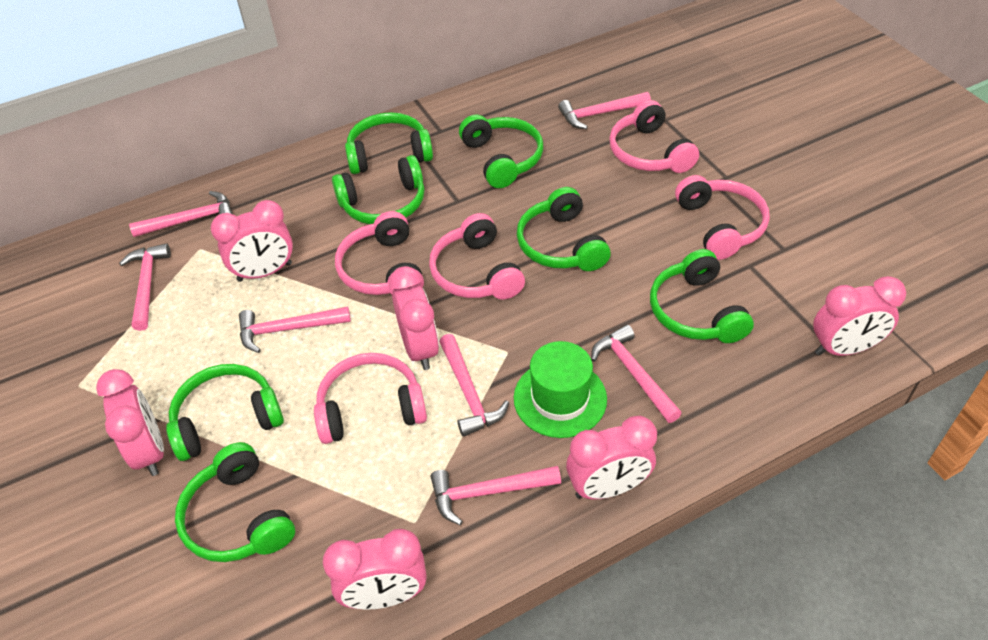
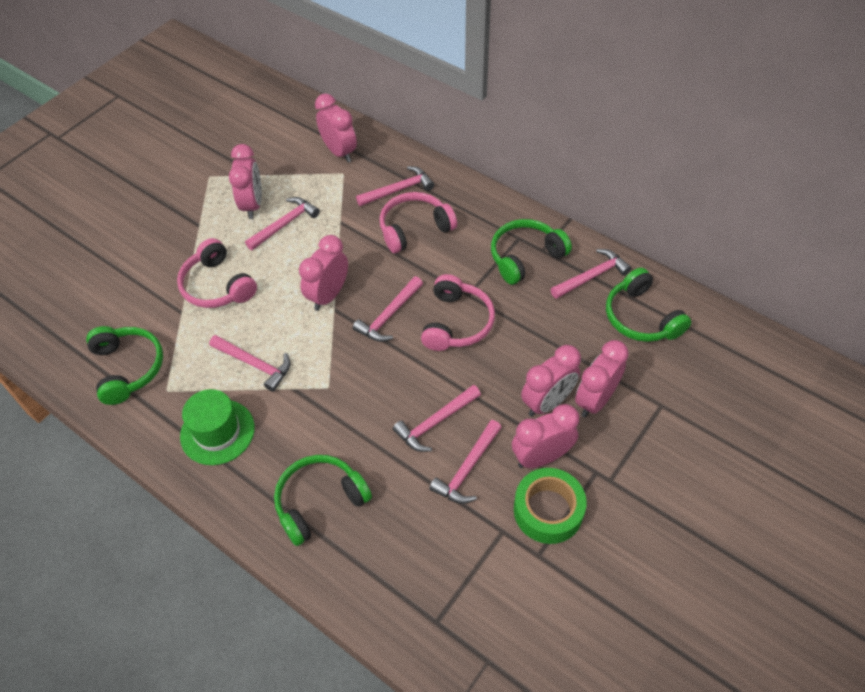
green headphones: [166,364,284,461] [175,442,295,562] [332,155,424,224] [345,112,433,174] [459,114,543,188] [517,187,611,271] [650,249,754,343] = 7 -> [86,326,163,405] [274,455,372,546] [491,219,572,285] [606,268,691,342] = 4
green tape: none = 0 -> [514,468,587,544] = 1
pink headphones: [314,353,427,444] [335,211,424,295] [429,213,525,300] [609,100,699,173] [675,175,770,260] = 5 -> [177,238,257,308] [380,192,457,253] [421,274,495,351] = 3

